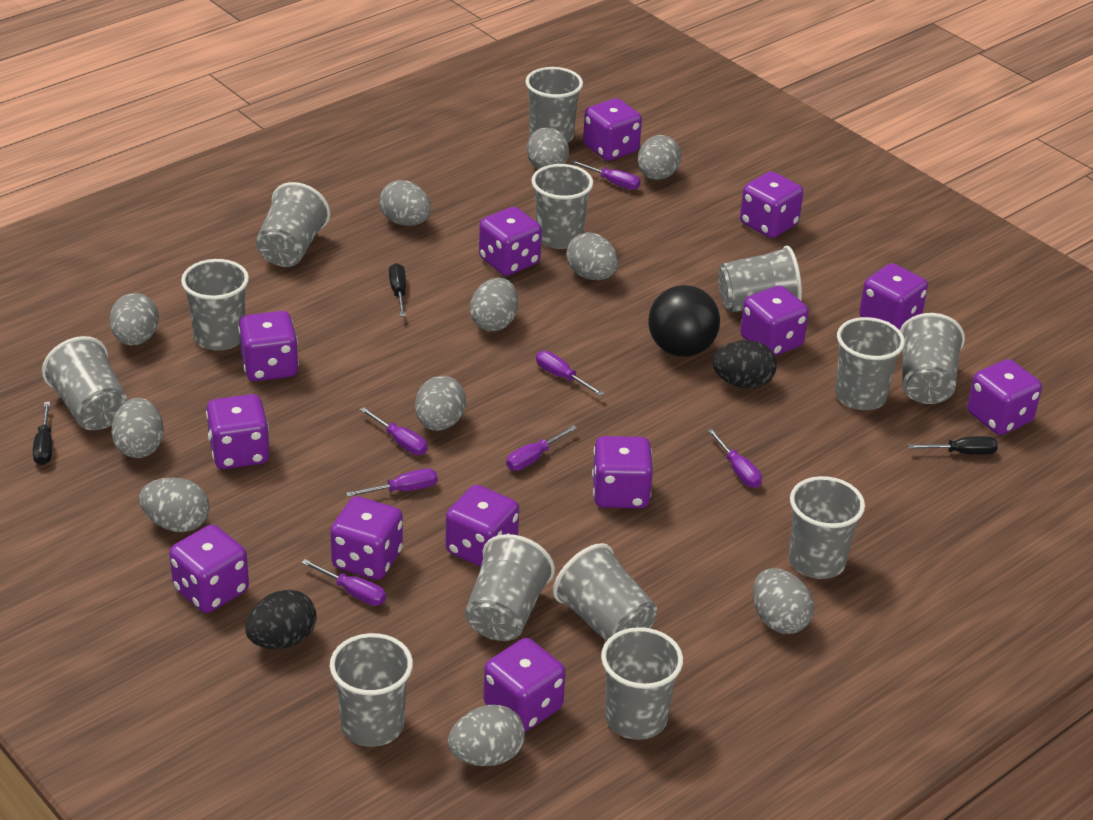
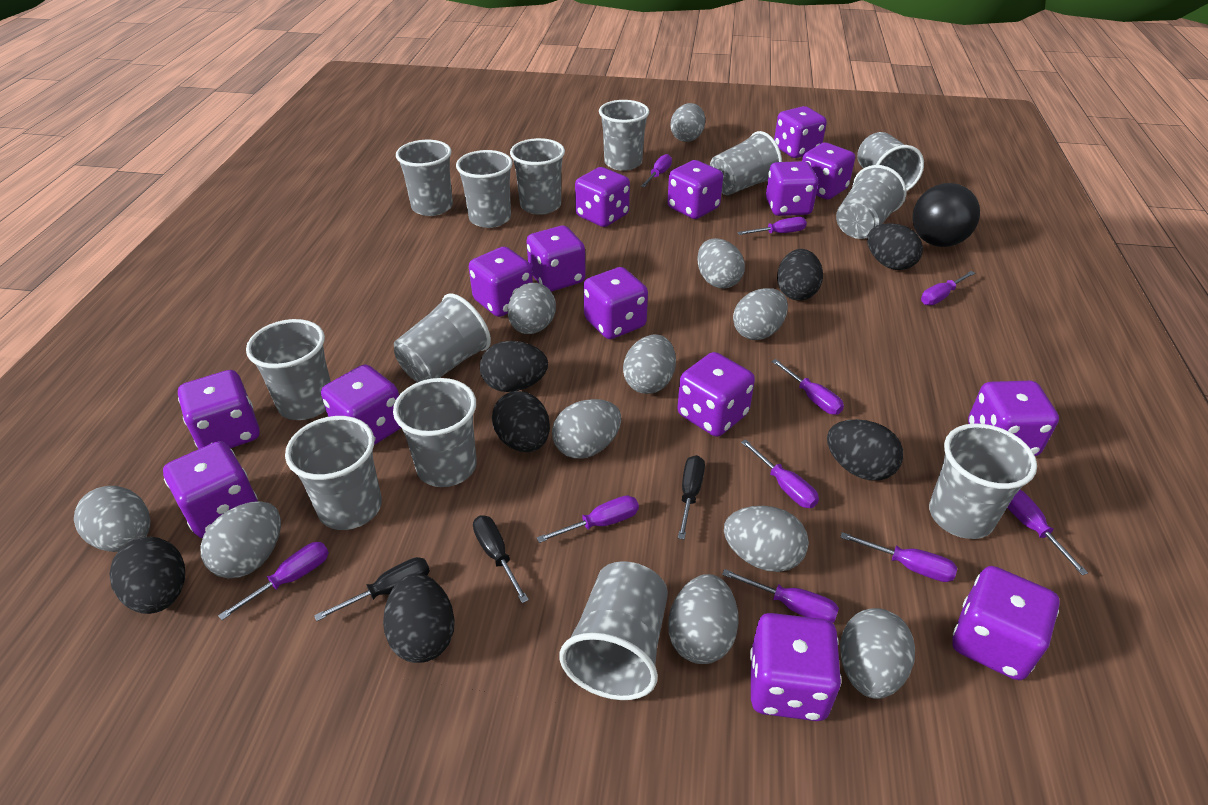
black egg: [245,590,317,649] [712,340,777,389] = 2 -> [109,537,185,614] [383,573,455,663] [480,341,548,392] [492,391,550,452] [777,249,823,300] [827,419,903,481] [867,223,923,270] = 7
purple dice: [169,524,249,613] [206,394,270,469] [238,311,299,381] [330,496,403,580] [446,485,519,567] [479,207,542,276] [483,638,566,732] [583,98,642,161] [592,436,653,508] [740,171,803,238] [740,286,809,356] [859,263,928,330] [967,359,1042,435] = 13 -> [163,441,258,538] [178,370,260,449] [321,364,401,445] [469,246,533,317] [526,226,586,292] [575,167,630,227] [583,267,648,339] [667,160,723,219] [677,352,755,437] [750,613,841,721] [766,161,818,216] [774,106,827,158] [802,143,855,199] [952,566,1060,680] [968,381,1059,456] = 15
purple screwdriver: [301,559,386,606] [346,468,438,497] [360,407,428,455] [506,425,577,471] [536,351,604,396] [571,160,641,190] [707,429,762,488] = 7 -> [218,542,329,620] [537,495,639,543] [641,154,672,187] [722,569,839,623] [737,217,807,235] [741,439,819,508] [772,359,844,415] [840,532,957,582] [921,271,975,305] [1007,490,1088,575] = 10

